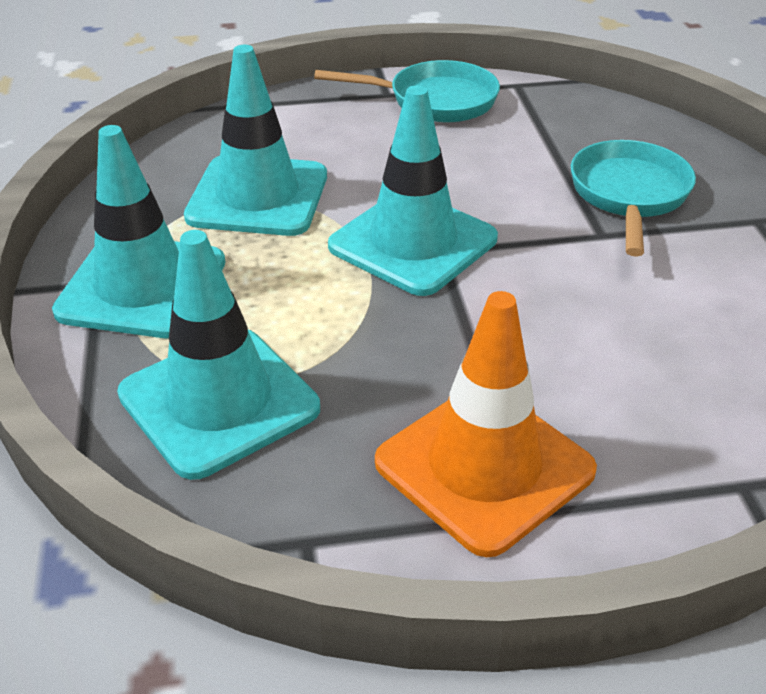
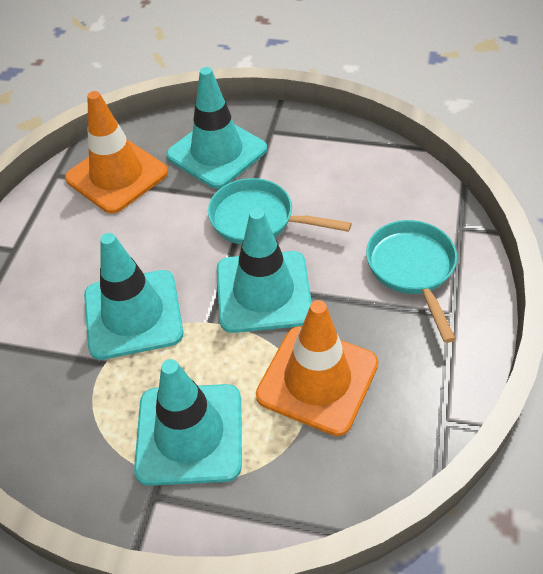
orange traffic cone: [375,291,597,557] = 1 -> [65,91,168,214] [256,300,378,436] = 2

